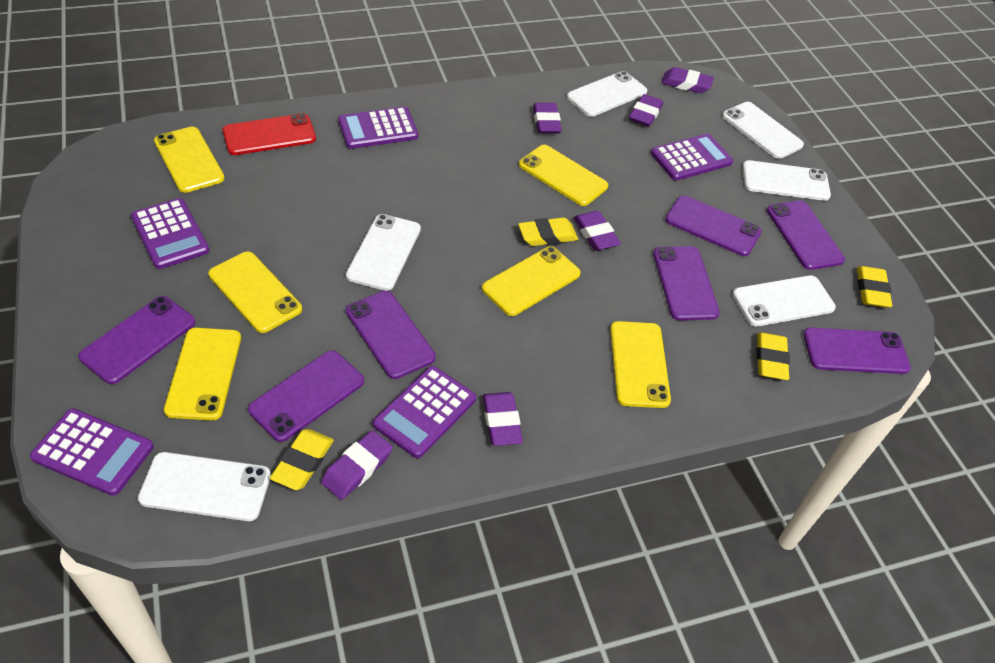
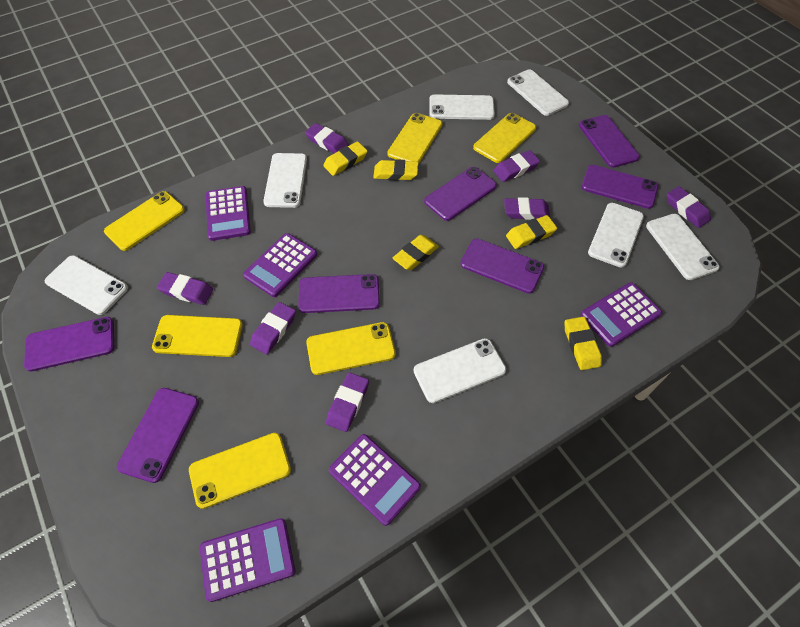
purple eraser: [321,430,393,500] [483,392,523,446] [533,103,562,134] [574,211,621,251] [629,94,663,127] [661,67,714,93] = 6 -> [157,272,213,305] [250,302,296,354] [305,123,349,153] [326,372,369,432] [493,150,540,182] [504,197,550,220] [667,186,711,228] = 7
red phone: [223,113,316,155] = 1 -> none = 0
white phone: [138,452,271,521] [346,214,421,291] [567,71,647,117] [722,102,804,159] [733,275,836,327] [743,160,831,201] = 6 -> [45,255,128,315] [263,153,307,208] [414,338,506,403] [429,94,495,120] [507,69,569,116] [588,203,644,268] [646,214,720,280] = 7
yellow eraser: [270,429,334,490] [518,217,578,246] [756,333,790,380] [857,266,892,308] = 4 -> [323,141,368,176] [373,159,418,180] [392,235,439,270] [506,215,557,249] [565,316,602,370] = 5

